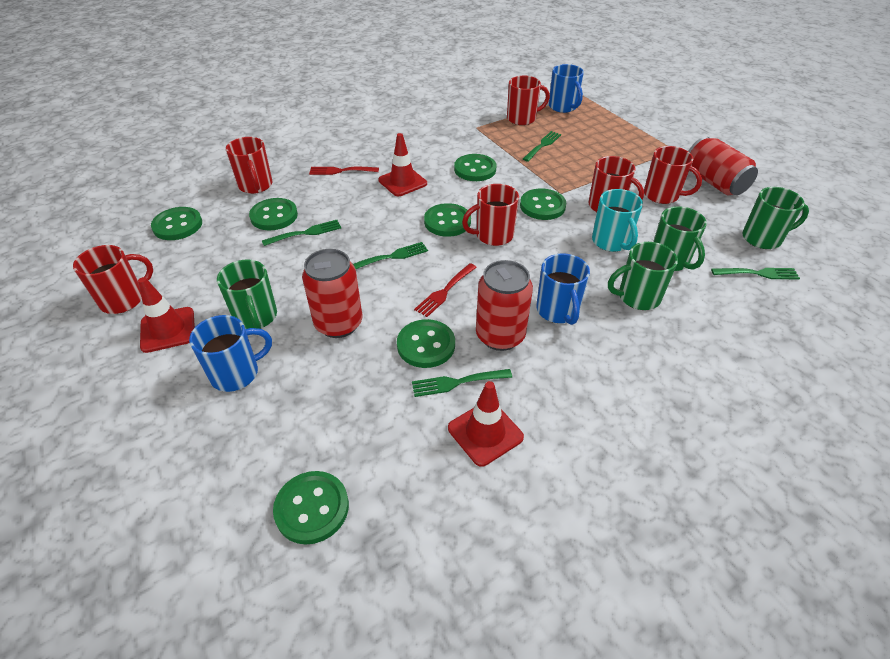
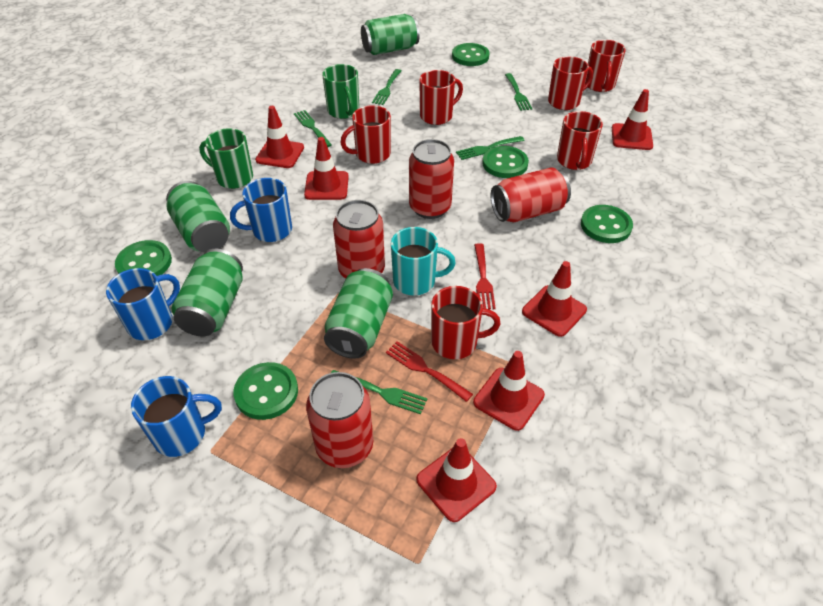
green button: [151,207,202,240] [249,198,298,230] [273,471,349,545] [397,319,455,368] [424,203,471,237] [454,154,496,181] [520,189,566,220] = 7 -> [115,240,172,276] [233,362,298,420] [452,43,490,66] [482,146,529,178] [581,205,633,243] = 5
green can: none = 0 -> [166,181,230,253] [172,249,243,336] [324,268,393,359] [361,14,420,55] = 4
green mug: [217,259,277,329] [608,242,678,310] [653,206,707,271] [742,187,809,249] = 4 -> [199,128,253,189] [322,64,359,119] = 2
red can: [302,249,362,338] [476,260,533,351] [688,137,758,195] = 3 -> [306,372,373,468] [333,200,385,278] [409,139,454,219] [491,167,571,222] = 4
red traffic cone: [138,277,195,353] [378,133,427,196] [448,381,524,467] = 3 -> [255,106,304,168] [304,137,349,200] [416,438,497,522] [473,351,545,431] [522,261,587,337] [612,89,653,150] = 6

